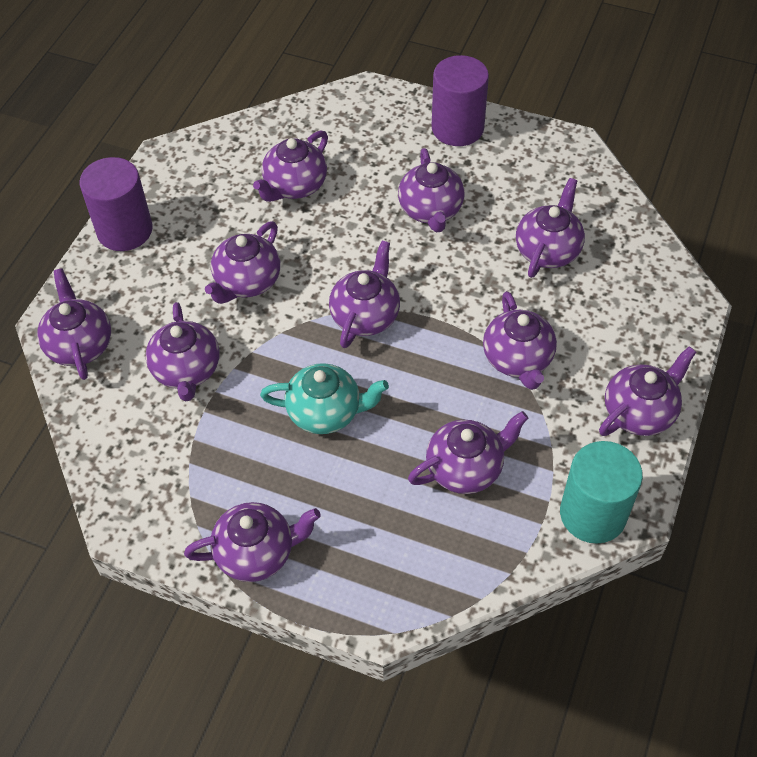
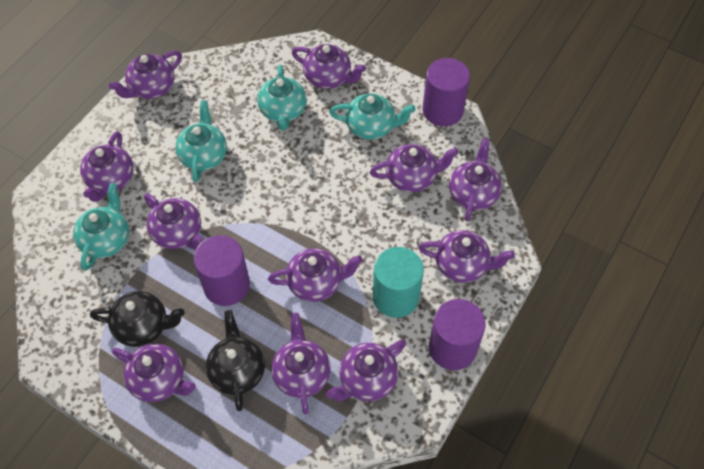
black teapot: none = 0 -> [90,291,185,347] [206,310,265,411] = 2
purple cylinder: [80,157,153,251] [432,55,489,146] = 2 -> [194,235,250,306] [423,58,470,126] [429,299,486,370] = 3
turquoise teapot: [260,363,389,434] = 1 -> [73,183,129,271] [175,100,227,182] [257,65,307,130] [330,93,415,140] = 4

